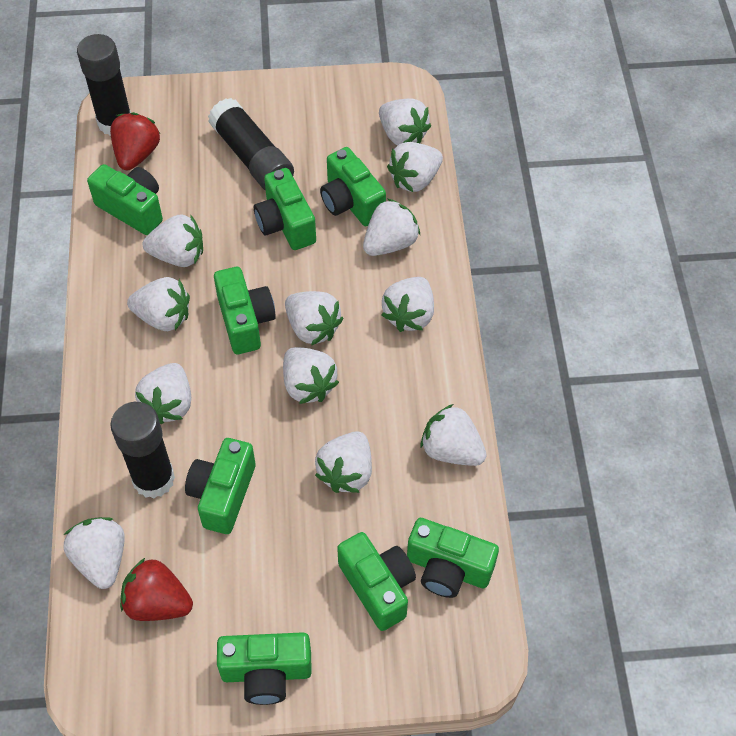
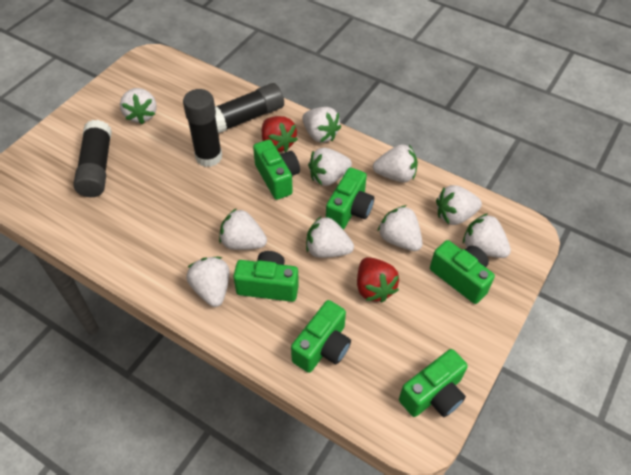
green camera: [87,164,163,235] [185,438,256,534] [214,267,276,354] [217,632,312,705] [254,168,316,250] [320,147,386,226] [337,532,416,631] [407,518,499,598] = 8 -> [233,251,299,302] [253,139,300,200] [291,300,351,373] [326,167,374,230] [399,349,468,417] [430,240,495,304] = 6
white strawberry: [63,517,125,589] [127,277,190,331] [135,363,191,424] [143,214,203,267] [283,347,339,404] [285,291,344,345] [315,431,372,493] [363,199,420,256] [379,98,431,146] [381,277,434,332] [387,142,443,192] [420,404,487,466] = 12 -> [120,88,157,124] [186,257,230,307] [219,208,267,250] [302,107,341,143] [306,216,354,258] [308,148,352,186] [373,144,418,182] [377,205,422,251] [436,185,482,225] [463,213,511,258] = 10

